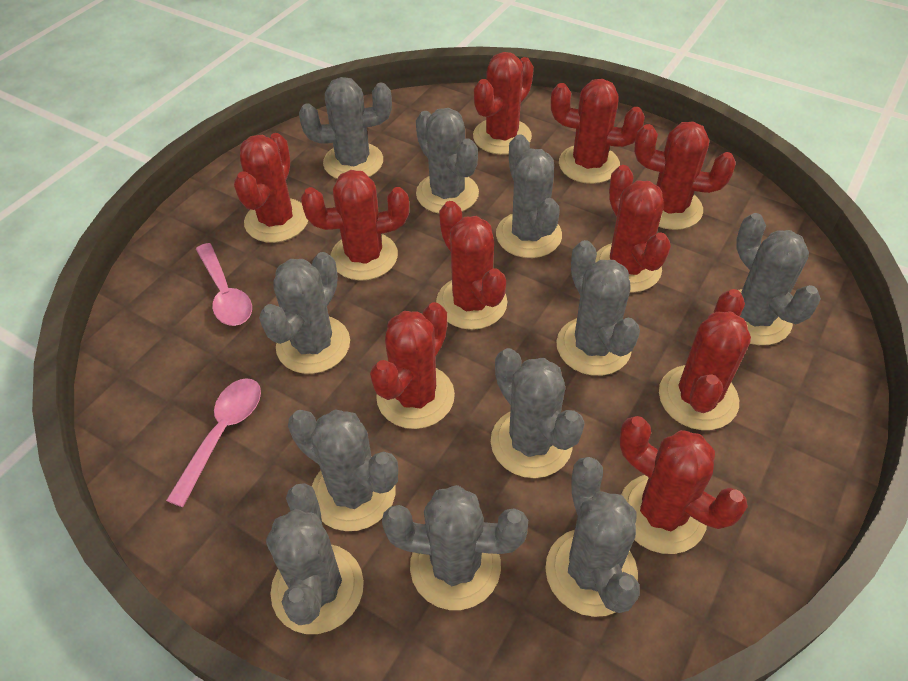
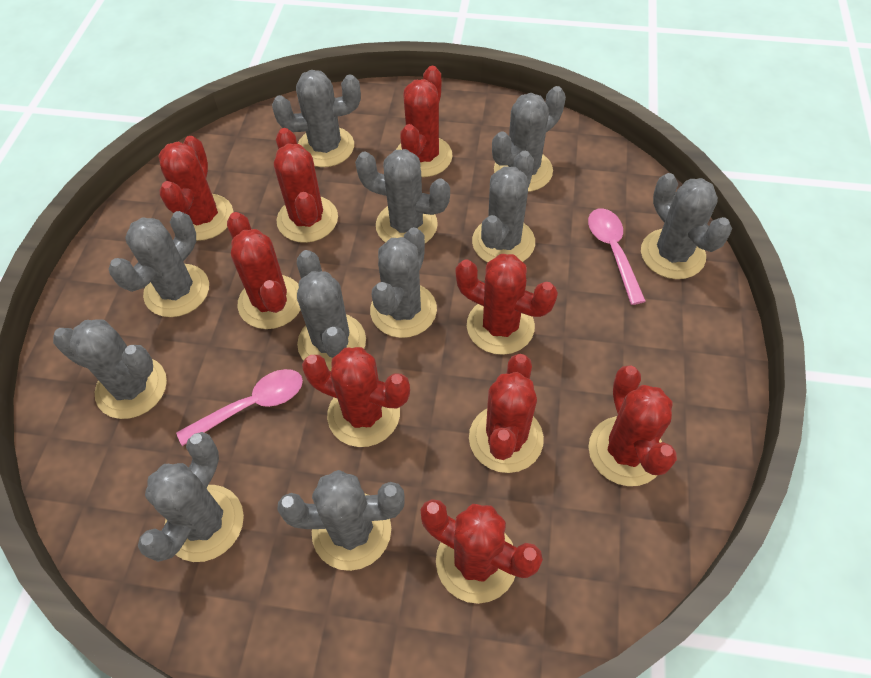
red cactus: [234,133,308,243] [301,170,409,281] [370,302,455,429] [436,201,507,330] [473,52,534,155] [551,79,645,184] [595,165,671,293] [619,416,748,554] [634,122,736,230] [659,289,751,430] = 10 -> [158,136,233,241] [227,212,301,329] [274,128,338,243] [302,347,410,447] [396,66,453,177] [421,499,543,604] [456,254,558,355] [469,354,544,473] [589,365,677,486] = 9

